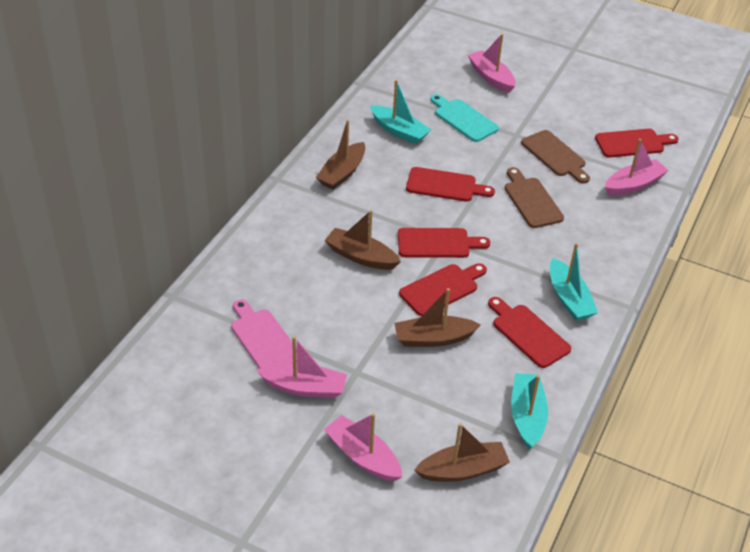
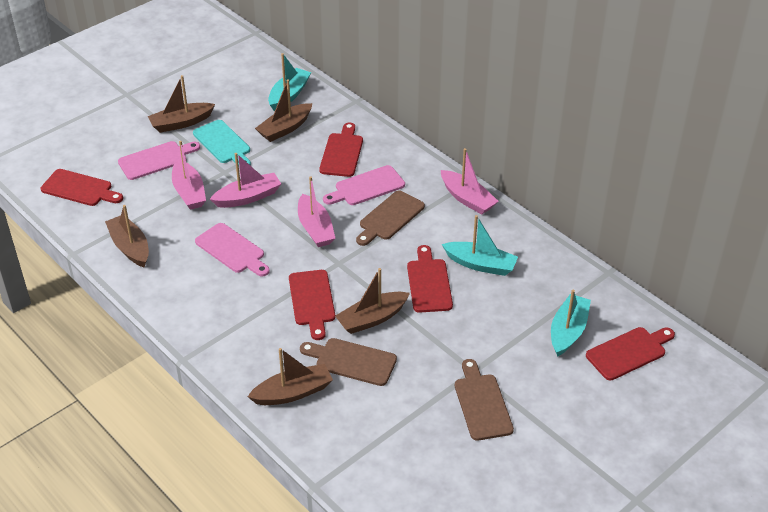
brown boat: [316,120,365,190] [324,210,401,270] [394,288,481,347] [415,423,510,482] = 4 -> [105,205,149,268] [148,75,215,133] [247,348,333,405] [255,79,312,142] [335,268,410,334] = 5
brown cutting board: [504,167,564,228] [521,130,590,183] = 2 -> [300,338,397,386] [356,191,425,246] [455,359,514,441] = 3
pink cutting board: [231,299,297,369] = 1 -> [118,141,200,180] [195,223,270,277] [323,165,405,205] = 3

